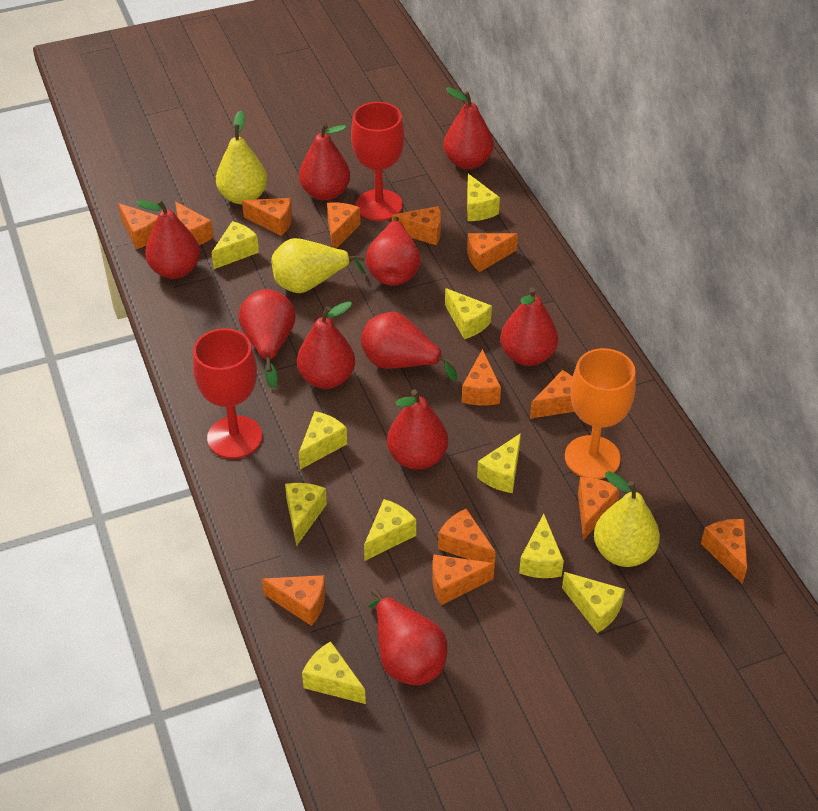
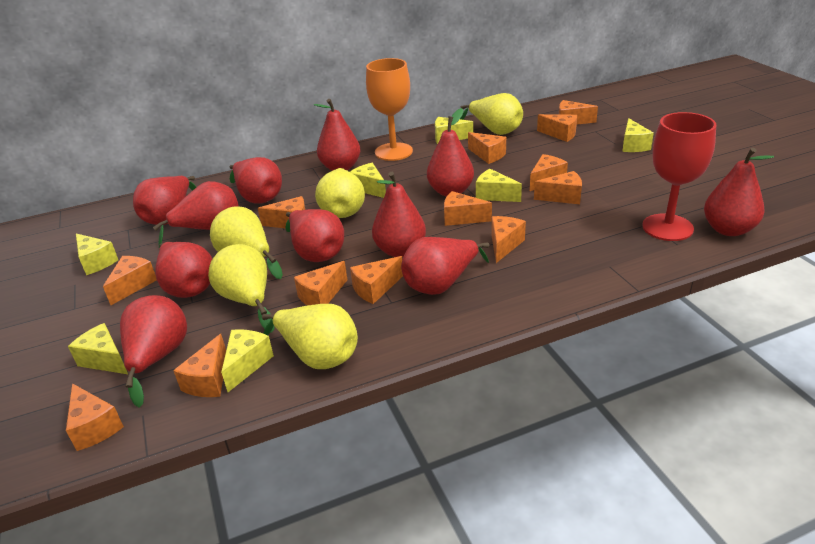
red goblet: [193,328,262,459] [351,102,405,221] = 2 -> [642,112,716,241] = 1
red pear: [136,199,200,279] [239,289,296,388] [297,301,355,389] [299,123,350,201] [361,312,457,381] [366,217,420,286] [368,589,448,685] [387,389,448,470] [444,87,494,169] [500,287,558,366] = 10 -> [120,295,187,408] [133,176,196,225] [153,181,239,248] [155,242,212,298] [230,157,282,204] [285,209,344,262] [314,99,360,171] [372,172,426,257] [401,237,489,295] [427,108,474,197] [704,148,774,236] = 11
yellow cheese: [211,221,259,269] [285,483,327,546] [299,411,347,469] [302,641,366,704] [364,499,416,561] [445,288,492,339] [467,174,500,221] [477,433,521,493] [519,513,564,578] [562,572,625,633] = 10 -> [68,323,128,374] [76,233,118,275] [221,329,274,392] [350,163,386,198] [435,117,473,144] [476,169,522,202] [622,118,654,152] = 7
yellow pear: [216,111,267,204] [271,238,365,293] [594,471,660,567] = 3 -> [208,244,275,332] [210,207,283,279] [262,304,358,369] [315,168,365,218] [460,93,523,135] = 5

